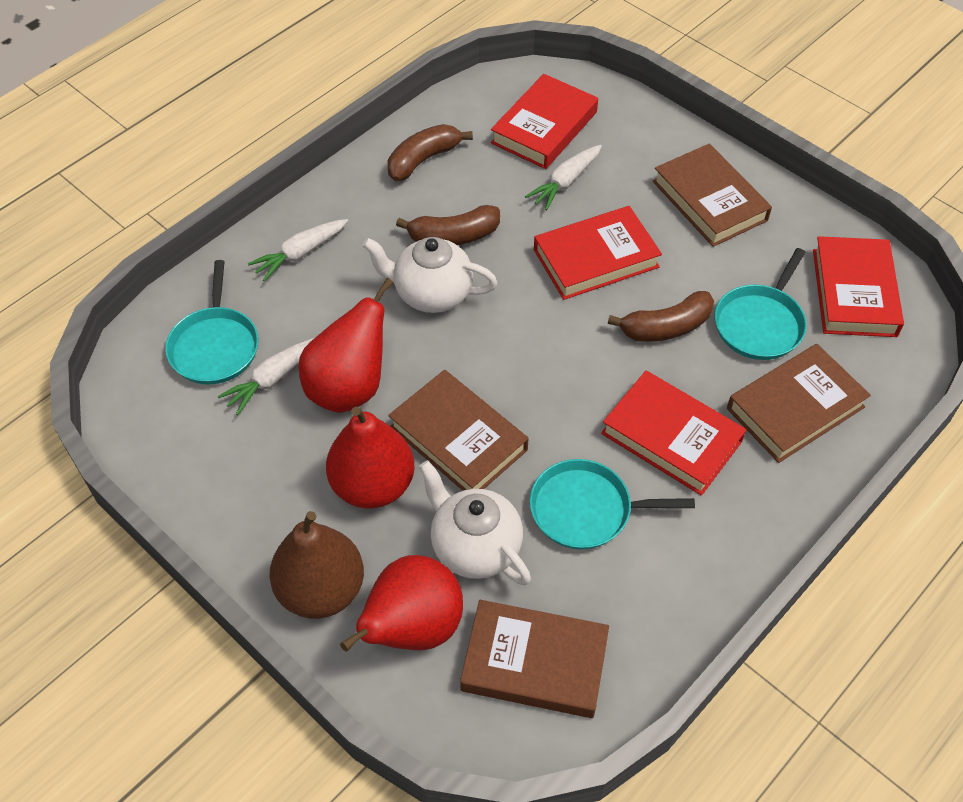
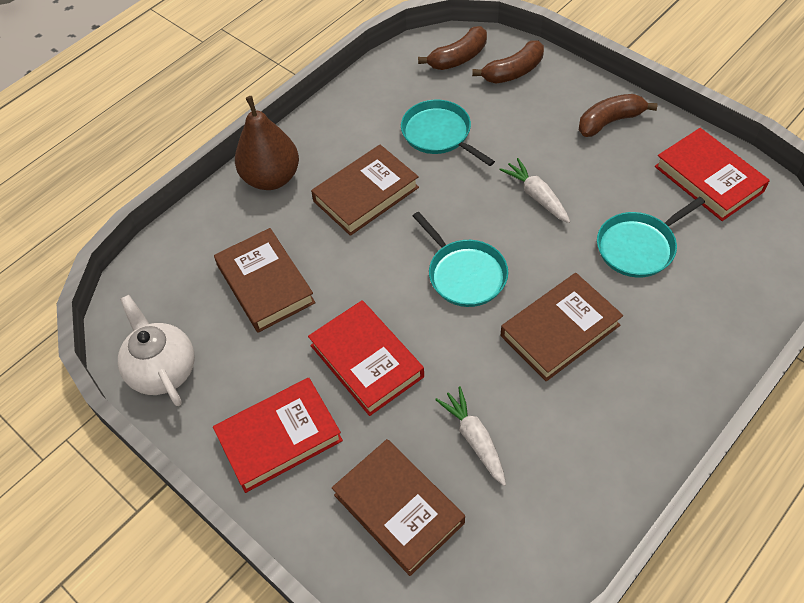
red book: [491,74,598,169] [534,206,662,300] [601,371,746,496] [813,236,904,337] = 4 -> [213,378,343,493] [308,300,424,416] [655,128,770,221] = 3
red pear: [298,278,394,413] [326,406,415,508] [340,555,463,652] = 3 -> none = 0
white carrot: [218,338,314,415] [248,219,348,282] [525,145,602,210] = 3 -> [435,386,506,486] [499,158,570,223] = 2
white teapot: [362,237,497,313] [419,460,531,585] = 2 -> [118,295,195,406] = 1

